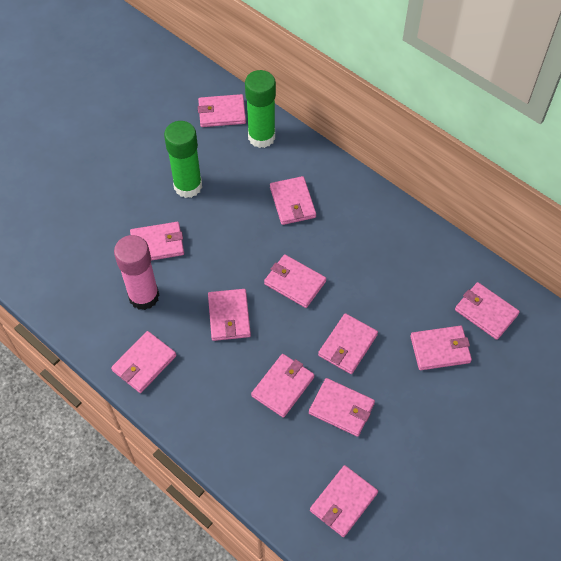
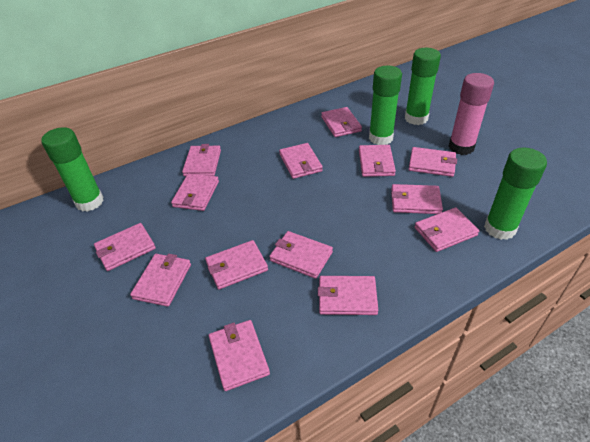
green glue stick: [164,121,202,198] [245,70,276,148] = 2 -> [42,127,104,212] [369,66,402,145] [405,48,441,125] [484,148,547,240] = 4
pink wallet: [111,331,176,393] [130,222,184,261] [198,94,246,127] [208,289,251,341] [251,354,314,418] [264,254,326,308] [270,176,316,225] [309,378,375,437] [310,465,378,537] [318,313,378,374] [410,325,472,370] [455,282,520,340] = 12 -> [94,223,156,271] [130,254,191,307] [171,173,219,211] [182,144,221,176] [205,240,268,289] [209,320,270,391] [269,231,333,279] [279,143,323,179] [318,276,378,315] [321,107,362,137] [359,145,396,177] [391,184,443,214] [409,147,457,177] [415,207,479,252] = 14

